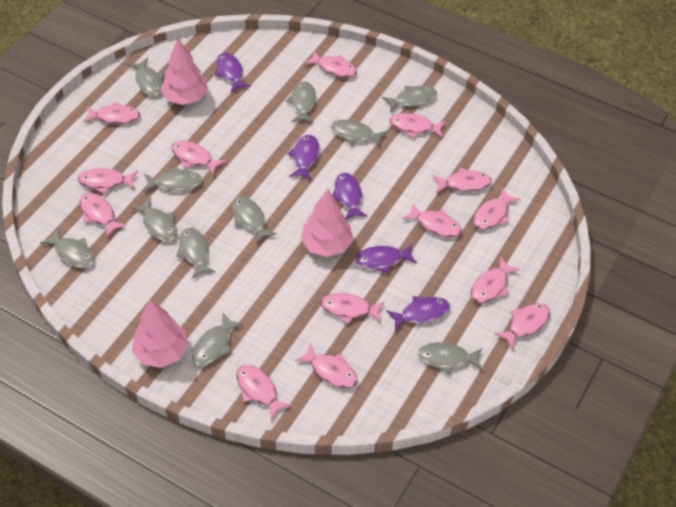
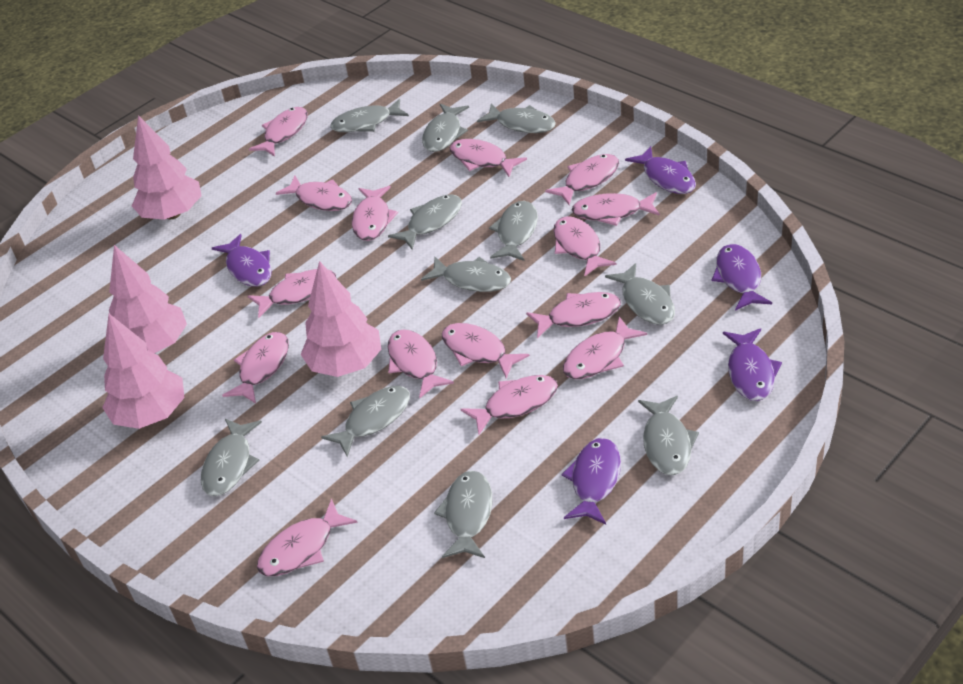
pink fish: [78,168,138,194] [80,193,127,237] [83,102,140,124] [171,141,226,175] [236,365,291,420] [295,343,358,388] [304,51,357,78] [321,293,385,324] [390,113,446,138] [402,203,462,237] [433,168,492,193] [471,256,520,303] [473,188,520,230] [494,303,550,350] = 14 -> [222,332,289,403] [248,269,336,318] [249,107,308,157] [257,499,358,576] [276,176,352,211] [352,186,398,241] [388,329,454,399] [442,323,530,378] [449,139,527,177] [461,375,558,434] [526,292,621,338] [545,154,619,205] [553,216,617,277] [563,317,647,379] [572,192,660,226] = 15
pink tree: [132,300,189,368] [160,38,208,105] [301,189,353,257] = 3 -> [102,314,185,429] [109,245,187,353] [132,115,202,220] [301,261,381,377] = 4

